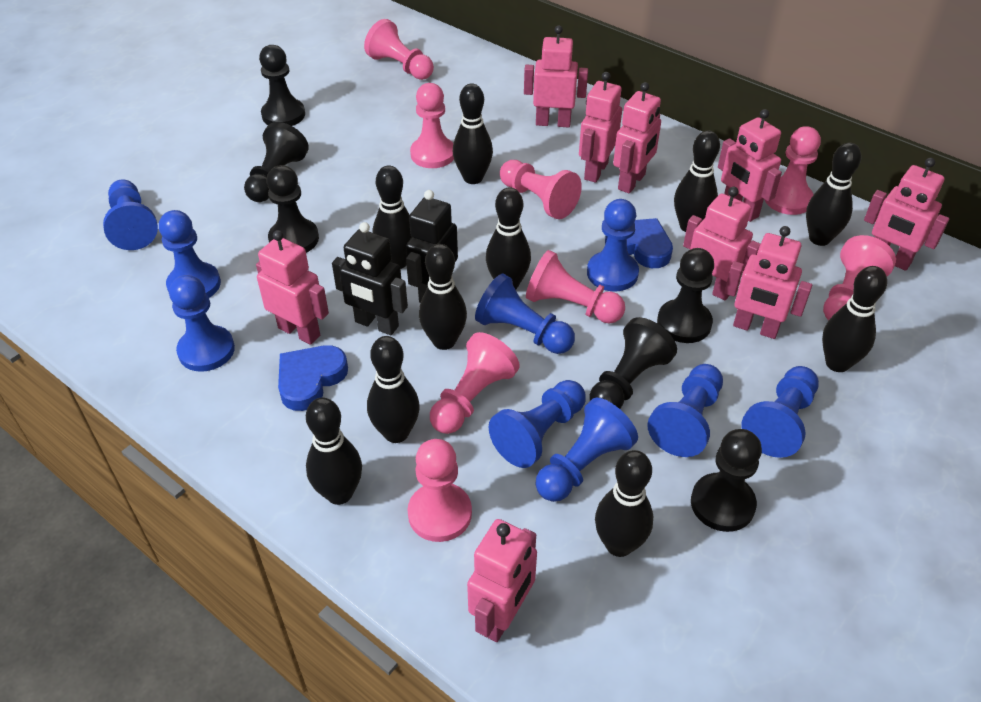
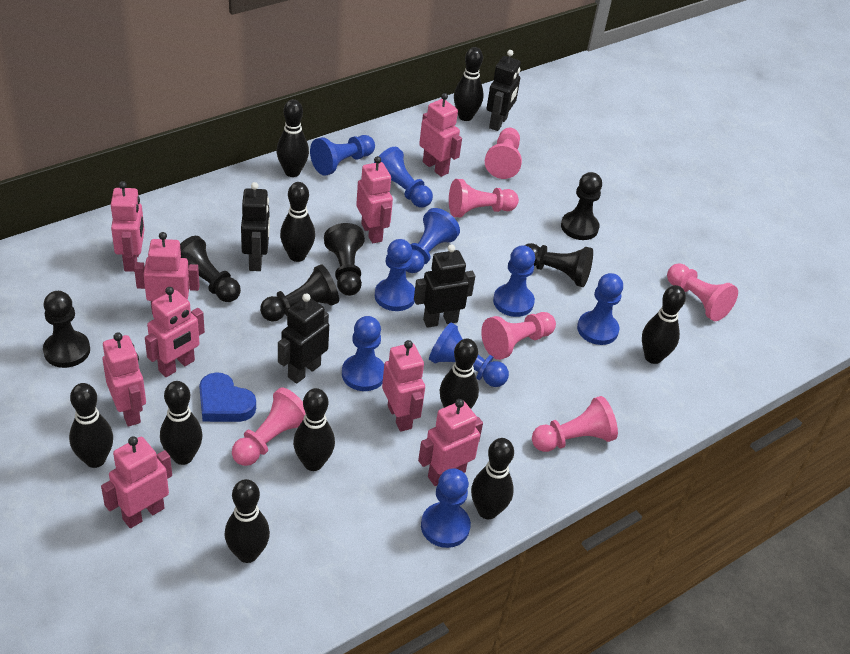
black robot: [332,222,408,335] [406,190,458,303] = 2 -> [241,182,270,271] [278,293,329,384] [414,244,475,328] [486,50,521,131] = 4
blue heart: [278,345,348,411] [605,218,673,268] = 2 -> [199,372,256,422] = 1
pink pawn: [364,19,434,80] [407,439,472,542] [410,83,454,168] [430,332,520,434] [500,160,582,219] [526,250,625,324] [764,126,821,215] [823,235,896,320] = 8 -> [232,387,305,466] [449,179,519,217] [481,312,556,360] [485,128,522,179] [532,396,618,452] [667,263,738,321] = 6

